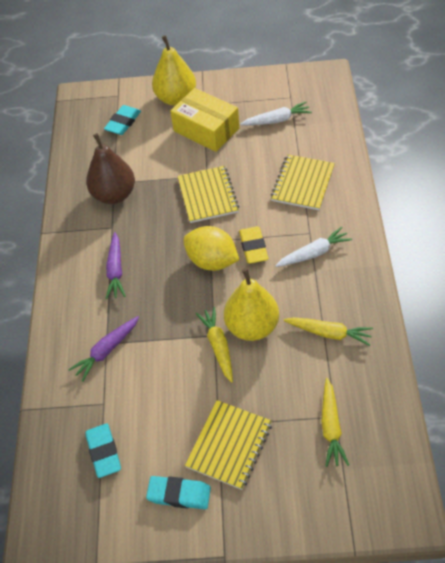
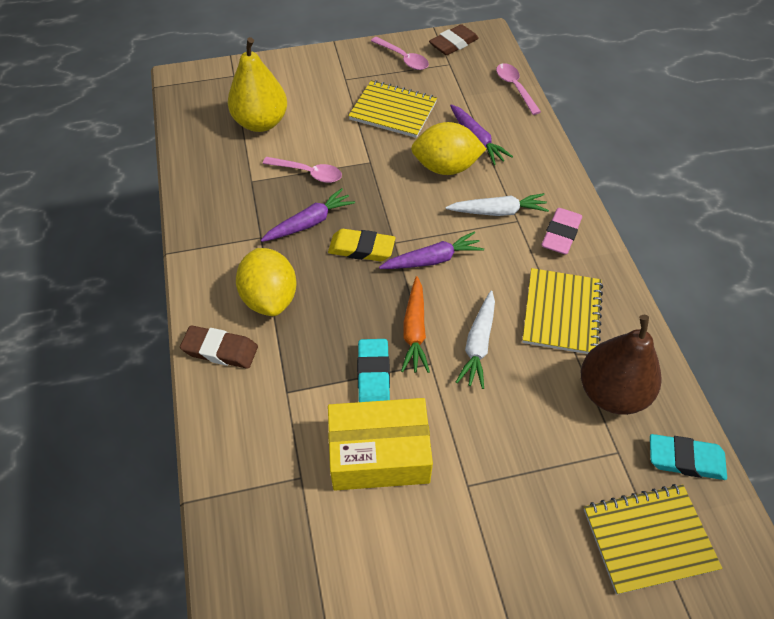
brown eraser: none = 0 -> [180,326,258,369] [429,24,479,55] = 2
orange carrot: none = 0 -> [401,276,430,373] = 1
pink eraser: none = 0 -> [542,208,582,255] = 1
pink spoon: none = 0 -> [263,157,342,183] [371,37,429,70] [496,63,541,115] = 3
purple carrot: [68,316,139,382] [106,232,126,299] = 2 -> [261,188,355,242] [379,232,484,269] [450,104,513,165] = 3
turquoise eraser: [85,423,121,478] [104,105,141,135] [146,476,211,509] = 3 -> [357,339,390,402] [650,434,727,480] = 2
yellow carrot: [195,307,233,383] [284,317,373,346] [321,378,349,467] = 3 -> none = 0
yellow lemon: [183,226,239,271] = 1 -> [236,248,296,316] [411,122,486,175] = 2
yellow pear: [152,35,196,106] [224,268,279,341] = 2 -> [228,37,287,132] = 1

